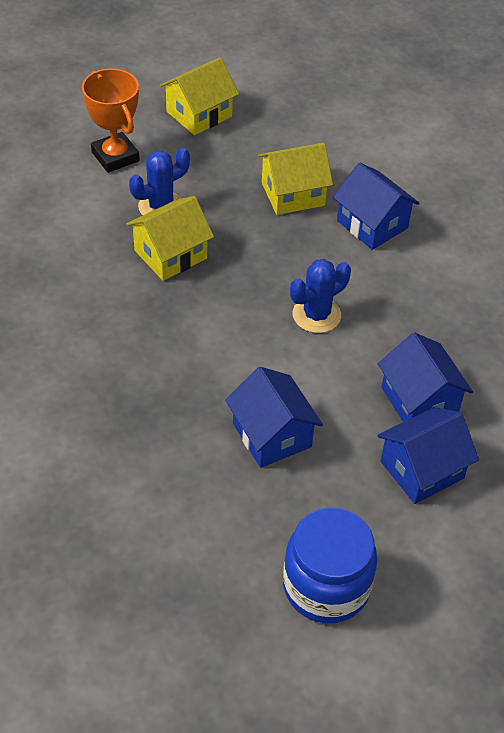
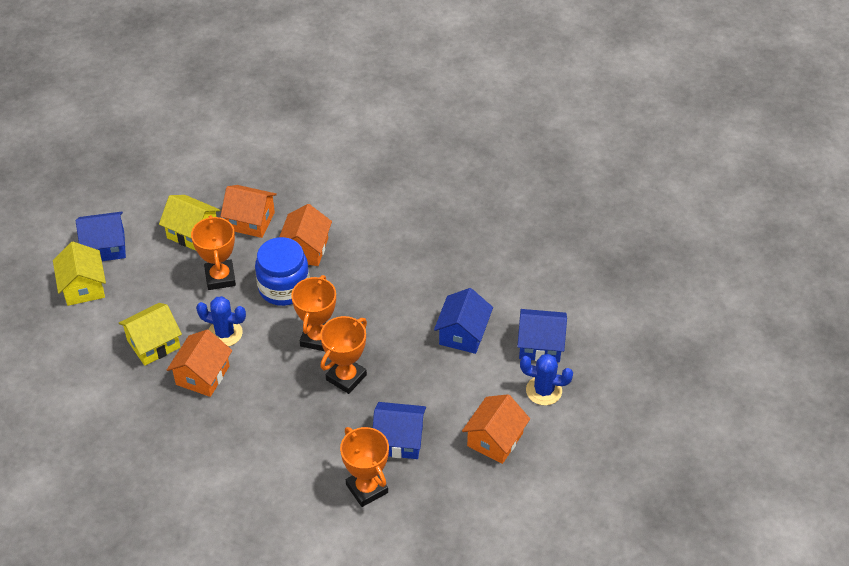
orange house: none = 0 -> [167,329,232,397] [220,185,277,238] [279,204,332,266] [462,394,530,464] = 4
orange trophy: [82,69,139,173] = 1 -> [191,215,236,290] [291,275,336,351] [320,316,367,394] [340,427,389,507] = 4

